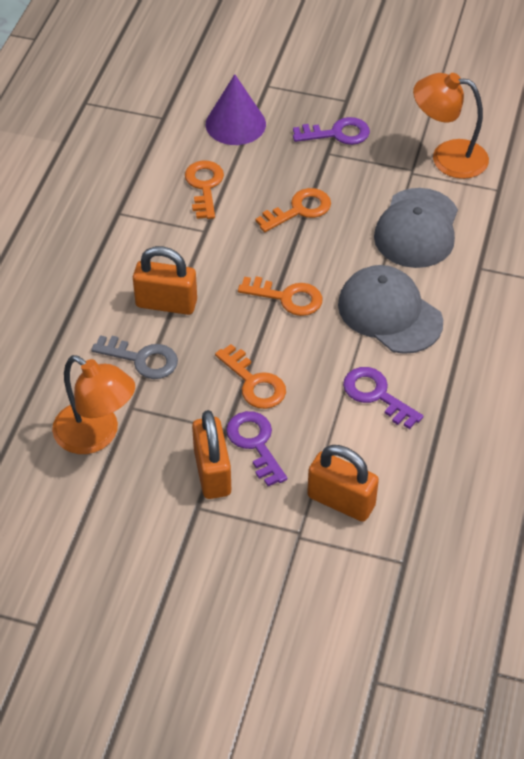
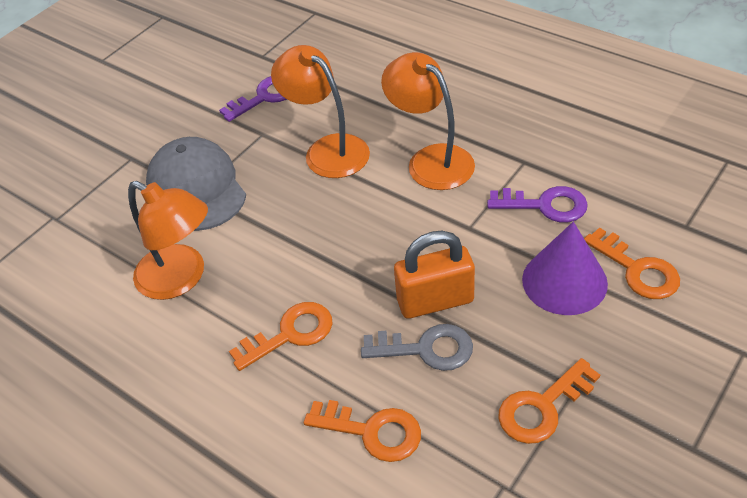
grey cap: [338,265,443,354] [374,188,458,268] = 2 -> [146,137,246,231] = 1
orange lamp: [52,355,135,454] [413,73,489,179] = 2 -> [128,181,208,300] [271,45,370,178] [381,52,475,190] = 3
orange padlock: [133,246,197,315] [192,410,231,499] [307,445,379,522] = 3 -> [394,231,475,319] = 1
purple key: [226,411,287,486] [293,117,370,145] [343,367,423,429] = 3 -> [219,76,287,122] [487,186,588,222] = 2

